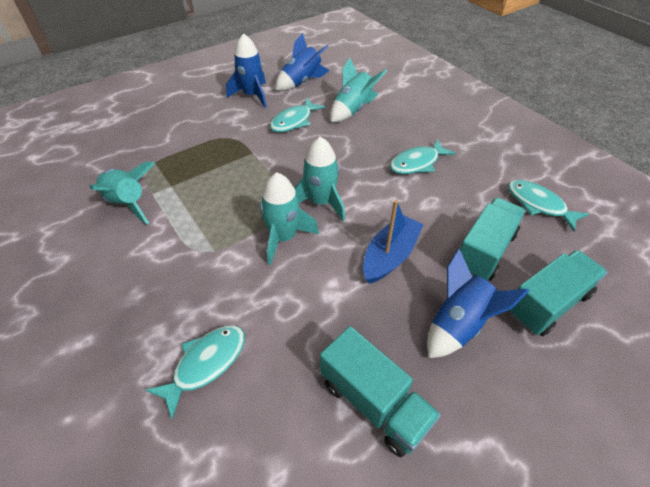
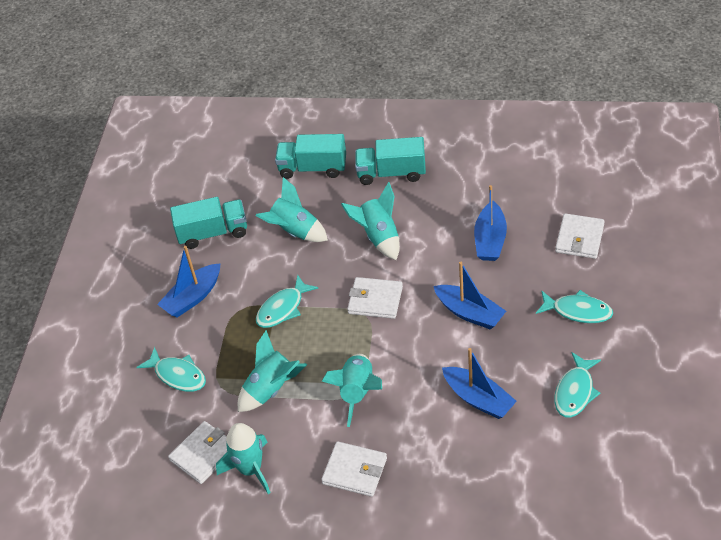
blue boat: [363,200,424,284] = 1 -> [157,246,220,318] [433,262,506,329] [442,348,517,419] [474,185,507,261] = 4
blue rocket: [226,33,267,108] [276,33,330,91] [427,249,529,358] = 3 -> none = 0
turquoise rocket: [90,162,155,224] [260,172,319,265] [294,137,345,221] [330,58,387,122] = 4 -> [216,423,271,494] [238,330,307,412] [255,177,328,242] [322,354,382,427] [341,182,400,260] = 5
white wallet: none = 0 -> [168,421,227,484] [321,441,387,497] [347,277,403,319] [555,213,605,259] = 4

